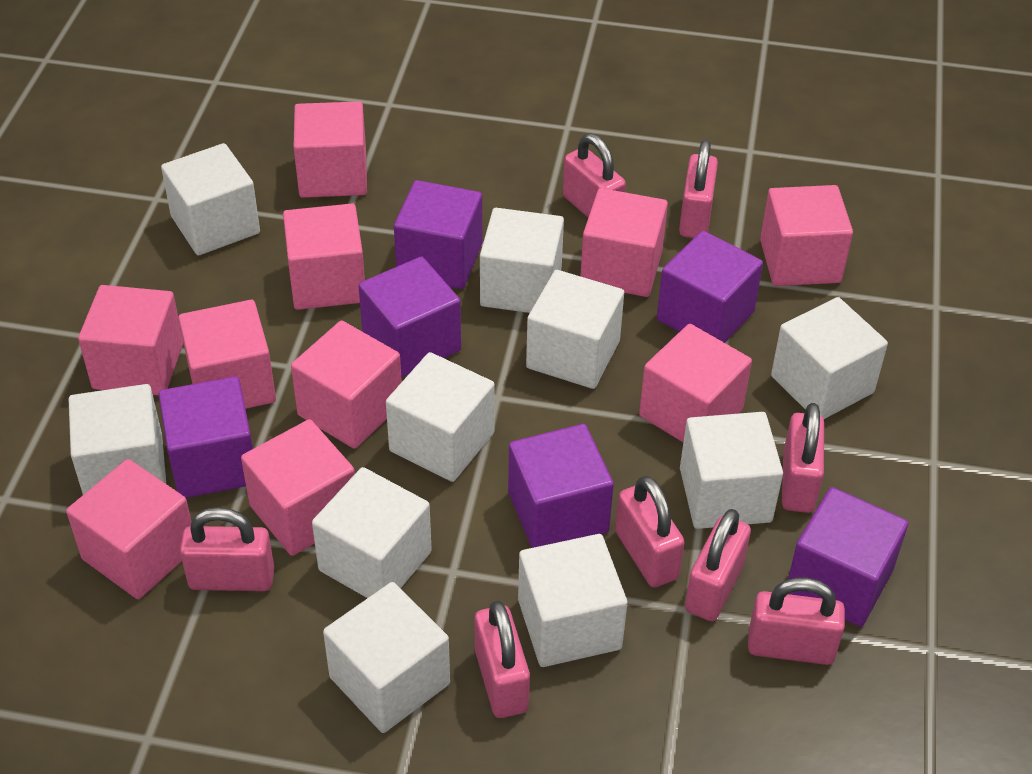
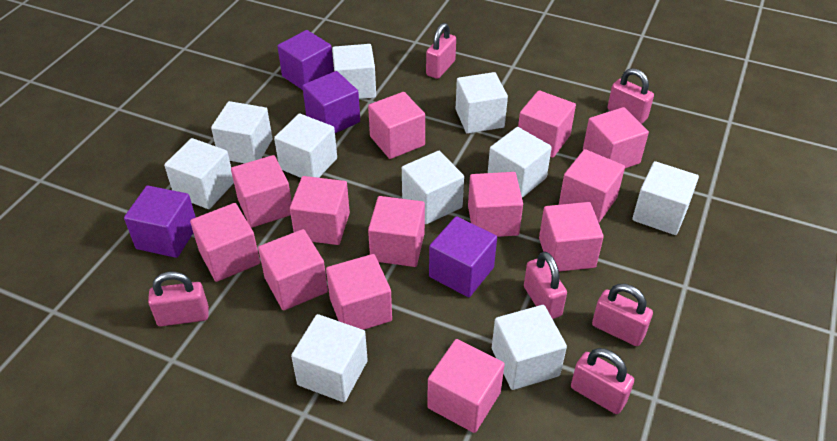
pink cube: [66,459,191,599] [78,285,183,395] [178,300,276,409] [241,419,355,556] [283,204,365,310] [291,321,402,449] [293,101,367,198] [580,188,668,297] [639,324,752,442] [760,185,853,286] = 10 -> [190,203,260,282] [231,155,292,228] [258,229,328,311] [290,176,350,245] [326,254,392,330] [368,92,425,159] [368,196,425,267] [427,339,505,433] [468,172,523,237] [518,90,576,158] [539,202,604,272] [559,149,625,223] [583,107,649,168] = 13
pink padlock: [180,507,275,591] [475,601,530,718] [563,133,626,217] [615,476,685,587] [679,140,718,238] [685,509,751,621] [748,577,845,665] [782,403,824,513] = 8 -> [148,272,209,326] [426,23,456,79] [524,252,567,319] [571,348,634,414] [592,284,653,346] [607,68,654,124] = 6
purple cube: [158,376,253,498] [358,256,461,378] [394,180,482,289] [508,424,614,548] [657,231,763,343] [788,487,908,627] = 6 -> [124,185,196,258] [277,30,334,90] [302,71,360,133] [429,216,497,297] = 4

